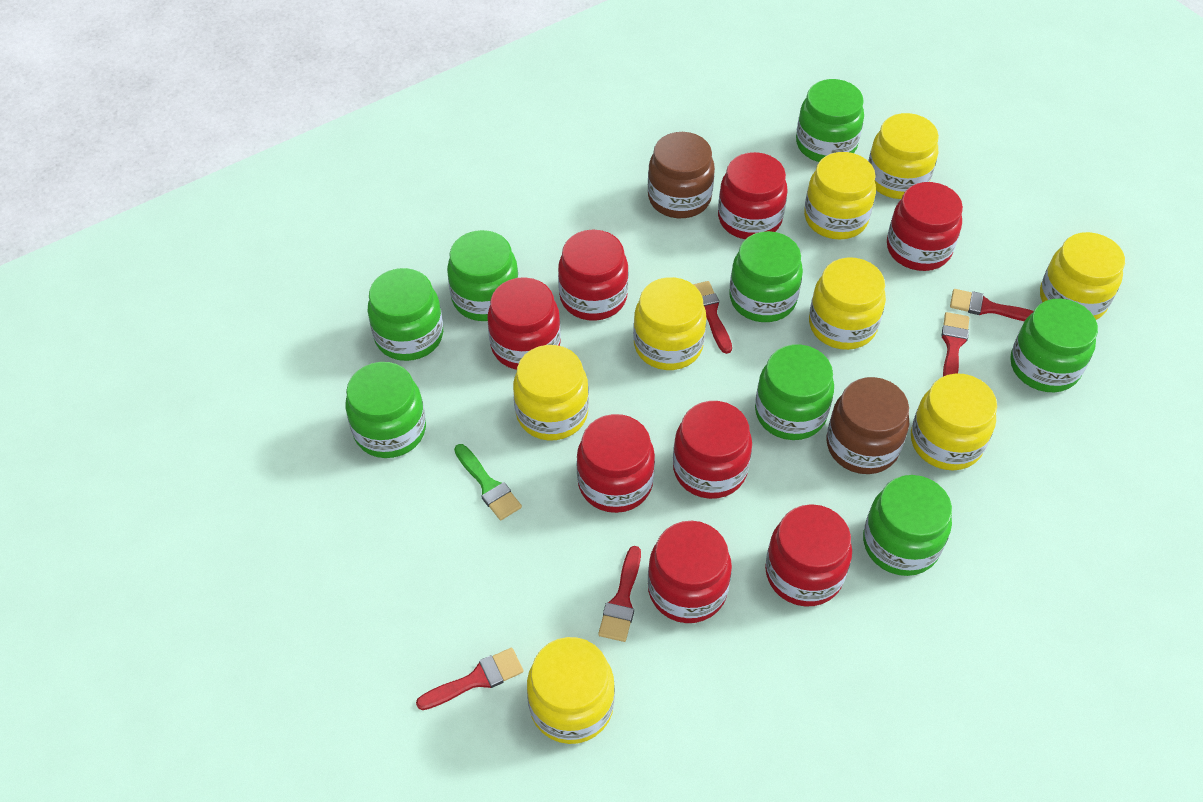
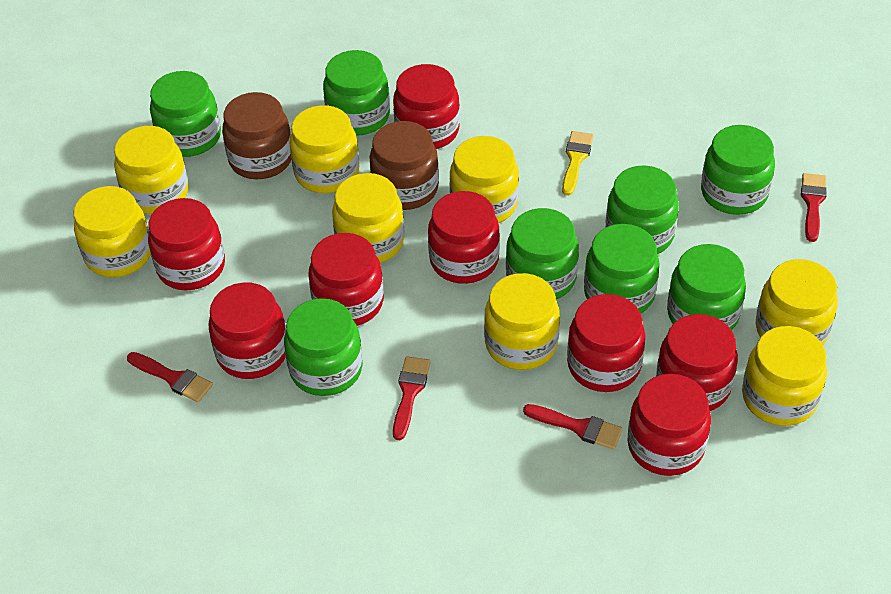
green brush: [454,444,522,520] = 1 -> none = 0
red brush: [416,648,524,710] [598,546,641,642] [693,281,732,354] [942,312,969,376] [950,289,1033,321] = 5 -> [127,352,213,402] [393,356,431,440] [523,404,623,450] [801,173,827,242] = 4
yellow brush: none = 0 -> [562,131,594,196] = 1

